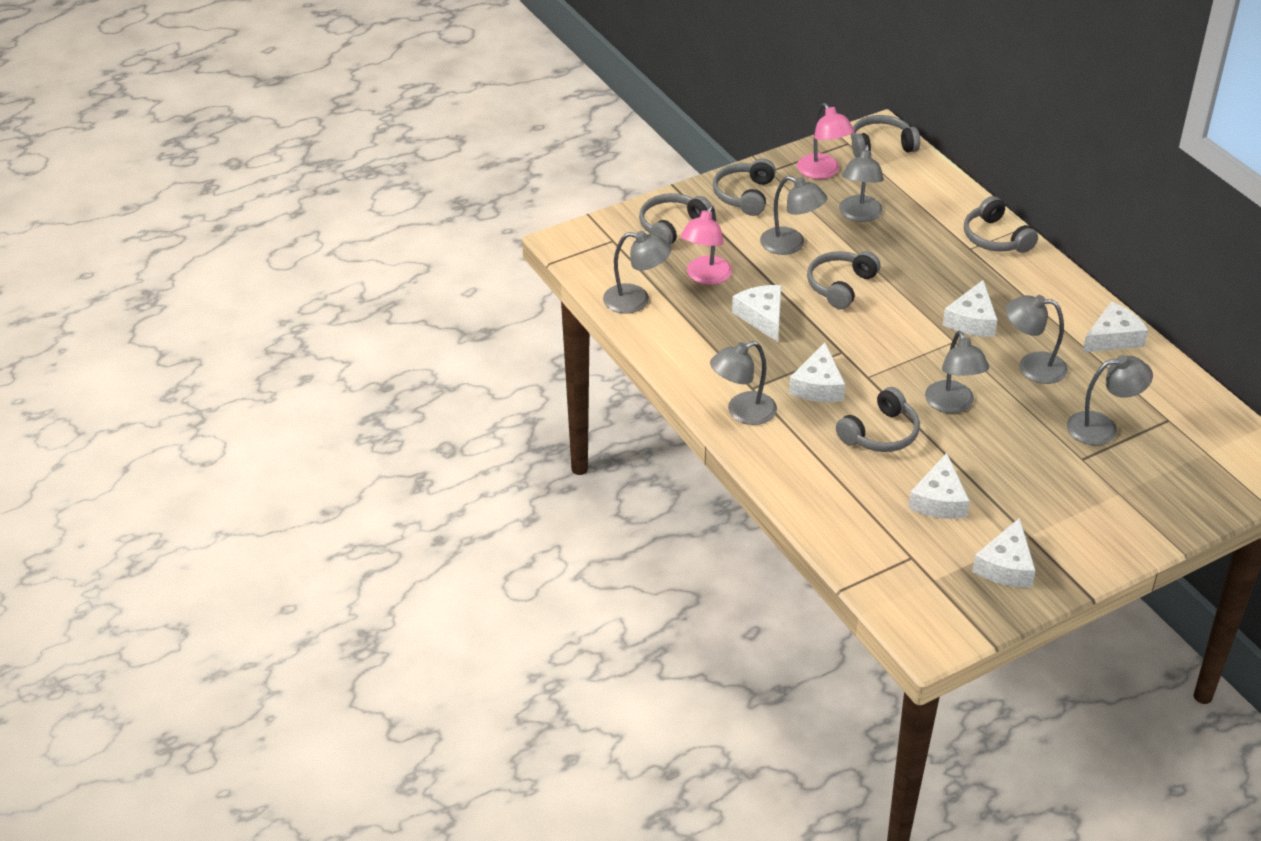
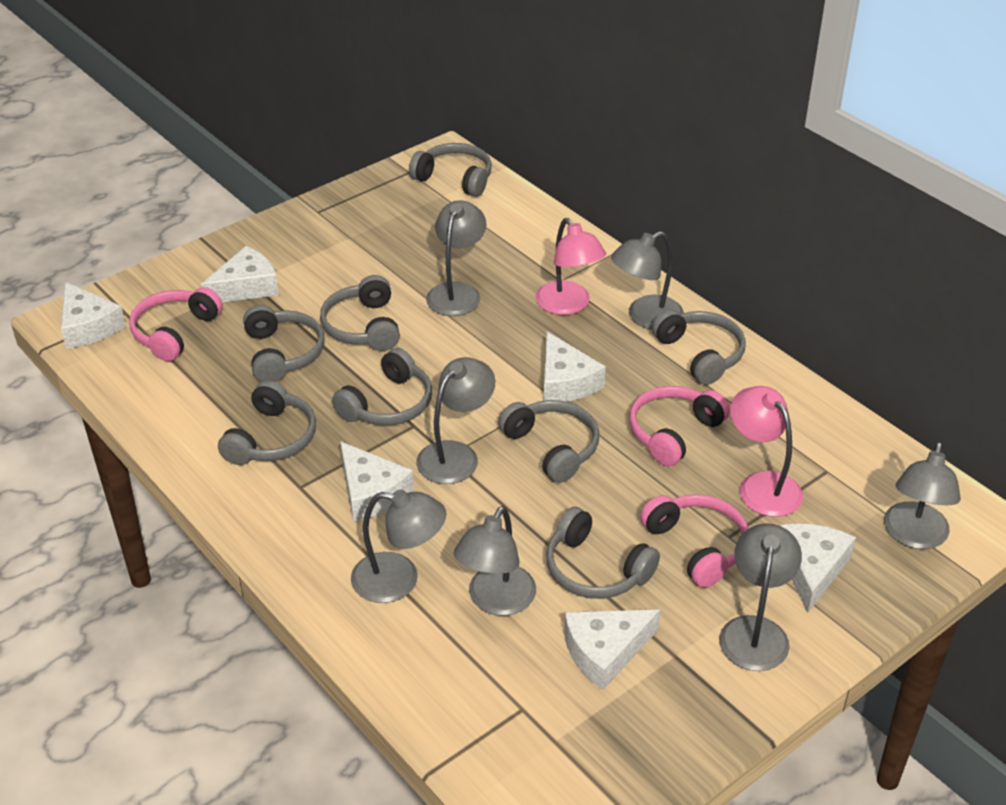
grey headphones: [639,193,712,245] [713,158,776,216] [807,251,881,309] [836,387,920,452] [851,115,920,158] [964,196,1038,253] = 6 -> [218,380,316,465] [243,305,325,382] [320,275,400,351] [332,348,432,425] [409,143,492,197] [498,400,599,483] [546,507,660,599] [652,310,746,385] = 8
pink headphones: none = 0 -> [129,287,223,361] [630,386,730,466] [640,494,748,588] = 3

